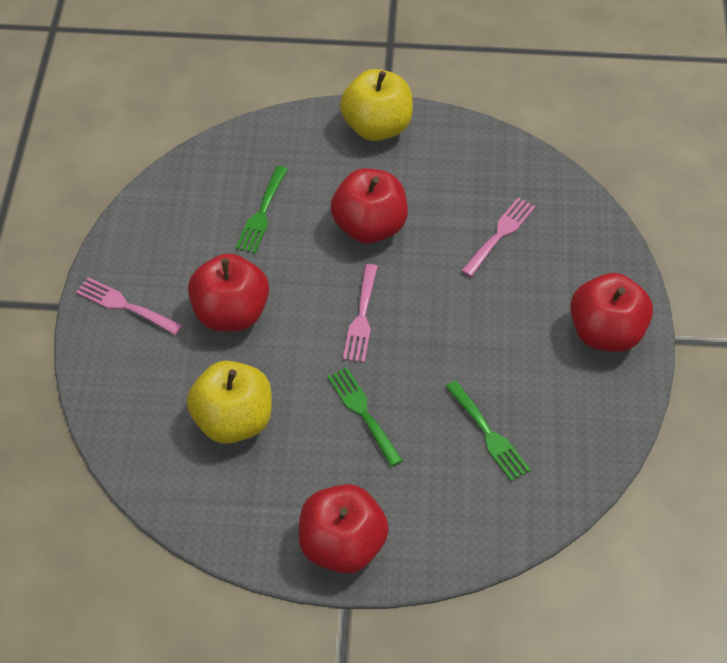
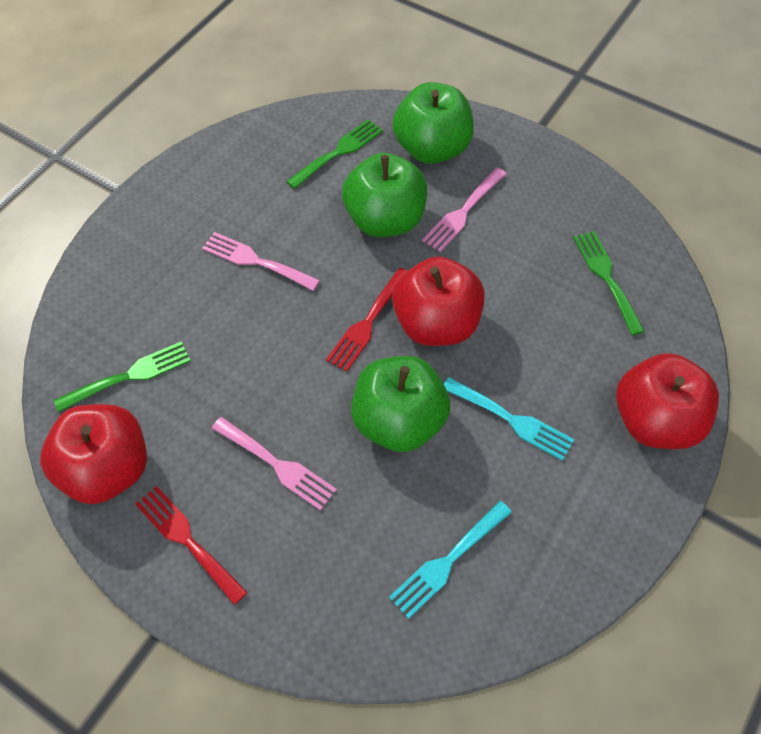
green apple: none = 0 -> [342,153,427,237] [351,356,450,452] [393,82,474,164] = 3
red apple: [188,253,269,331] [299,484,389,574] [331,168,408,243] [570,273,653,352] = 4 -> [40,404,147,504] [392,257,485,346] [616,353,719,449] = 3
red fork: none = 0 -> [135,486,248,605] [326,268,407,372] = 2
turquoise fork: none = 0 -> [389,501,512,619] [444,377,575,461] = 2
yellow apple: [187,361,272,444] [340,69,413,141] = 2 -> none = 0

